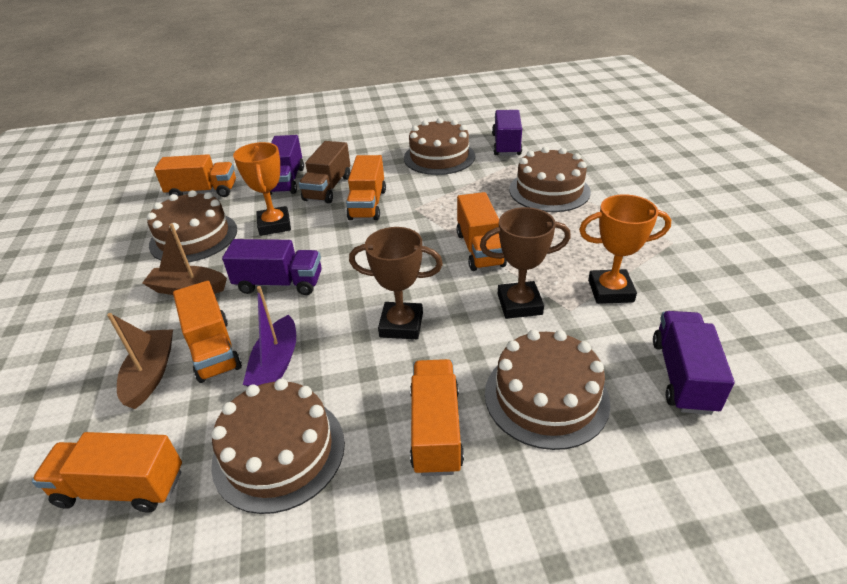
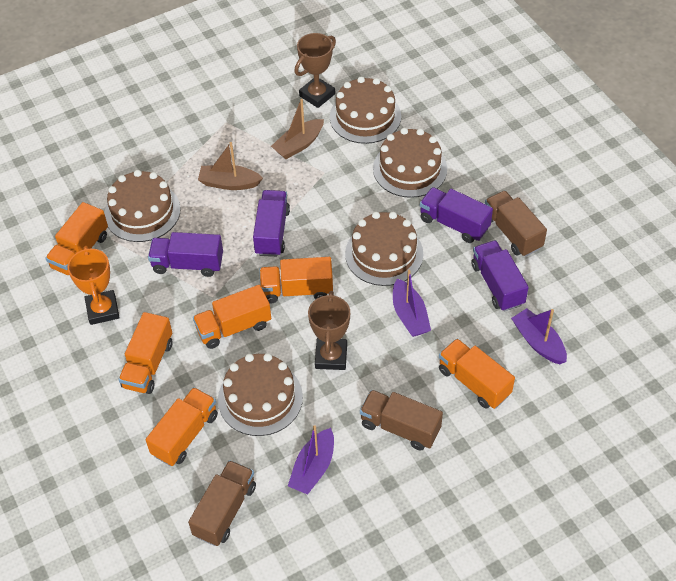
brown truck: [299,141,350,204] = 1 -> [188,460,256,546] [360,390,443,450] [485,190,547,257] = 3
orange trophy: [233,142,291,236] [579,194,671,304] = 2 -> [68,246,120,325] = 1
purple boat: [243,286,296,387] = 1 -> [288,426,334,495] [393,270,431,337] [511,308,567,364] = 3

